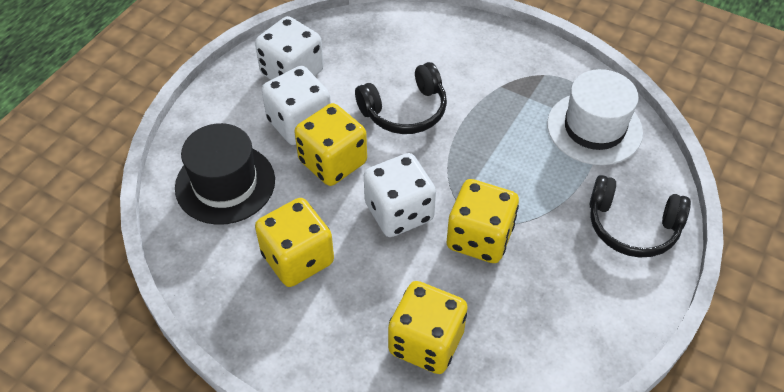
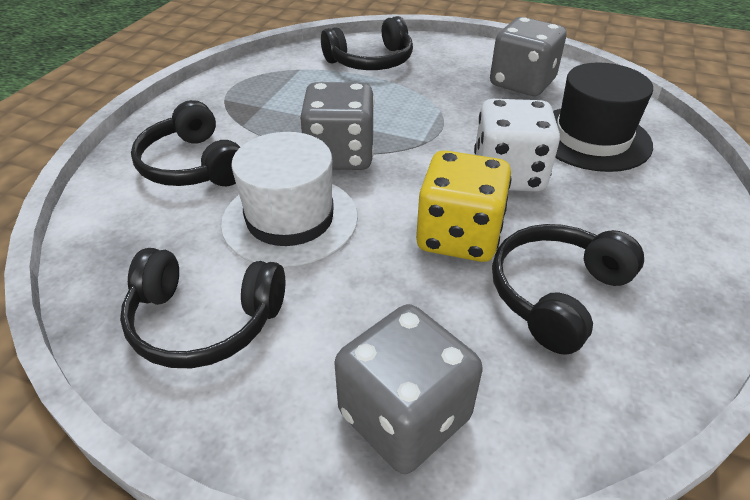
black headphones: [355,62,447,134] [589,175,691,258] = 2 -> [120,248,285,368] [131,100,240,186] [321,16,413,70] [492,224,644,355] = 4
grey dice: none = 0 -> [300,82,374,170] [335,304,482,474] [490,17,567,96] = 3
white dice: [255,16,324,80] [262,66,331,145] [364,153,436,237] = 3 -> [474,99,560,192] = 1
yellow dice: [255,198,334,287] [294,103,367,186] [388,281,468,374] [447,179,519,263] = 4 -> [416,150,512,262] = 1

